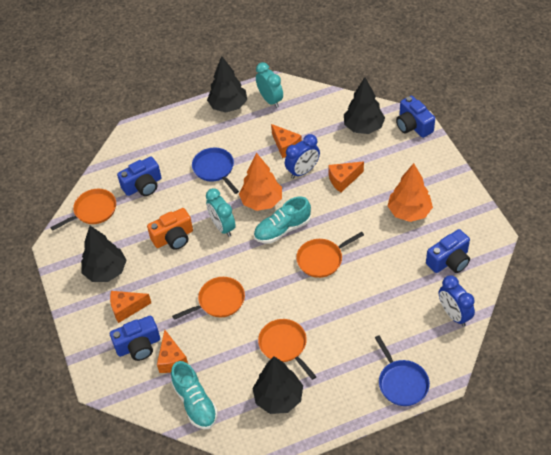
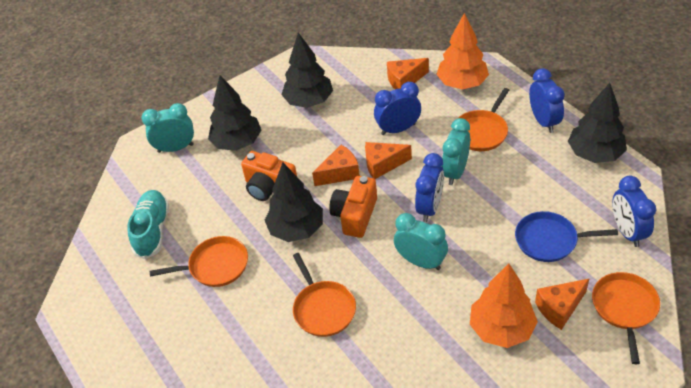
blue camera: [110,315,160,361] [117,156,162,196] [396,96,435,138] [426,229,470,273] = 4 -> none = 0
blue clock: [285,134,320,179] [439,275,475,327] = 2 -> [374,82,421,135] [415,153,444,222] [529,68,565,133] [612,176,656,247] = 4
blue pan: [192,148,239,194] [375,336,430,406] = 2 -> [515,211,618,262] = 1
orange camera: [147,208,193,250] = 1 -> [241,151,297,201] [329,176,377,238] = 2
turquoise clock: [206,188,236,237] [256,62,283,108] = 2 -> [141,103,194,153] [394,213,448,270] [442,118,470,185] = 3
turquoise shoe: [171,361,218,429] [254,197,311,243] = 2 -> [127,190,169,259] = 1

